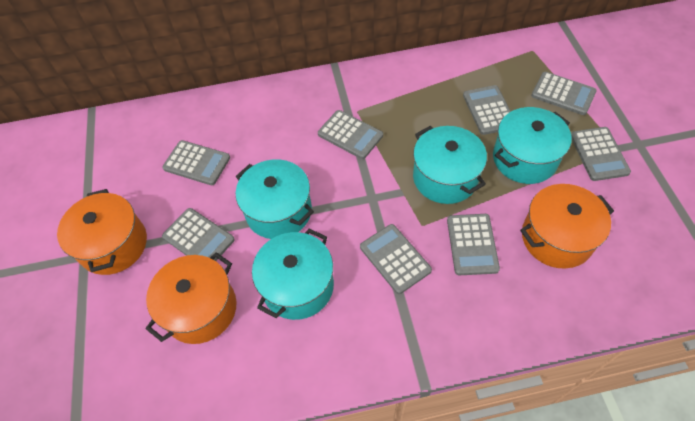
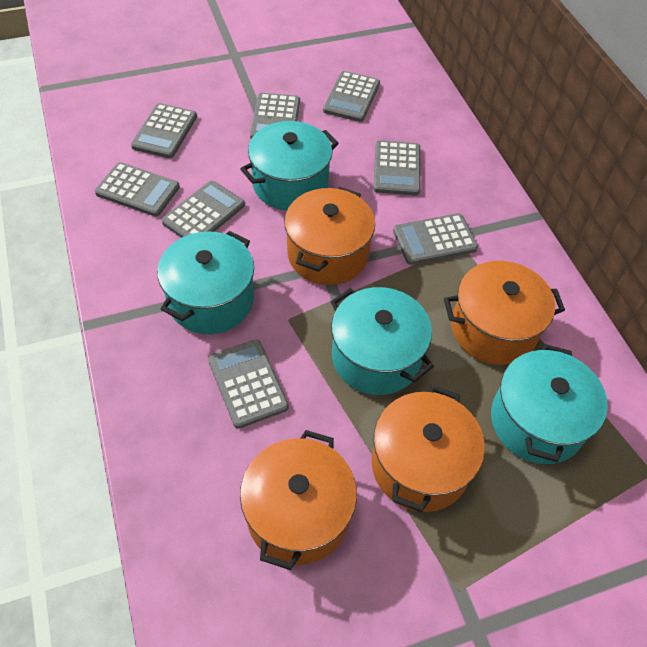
orange pot: [57,189,147,275] [146,252,236,344] [520,184,614,269] = 3 -> [240,430,357,570] [284,187,375,285] [371,385,485,512] [444,261,565,365] = 4

